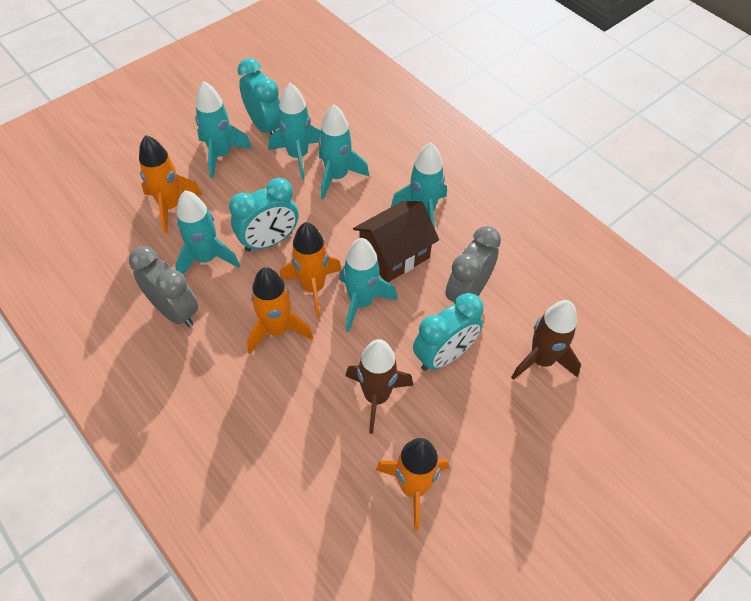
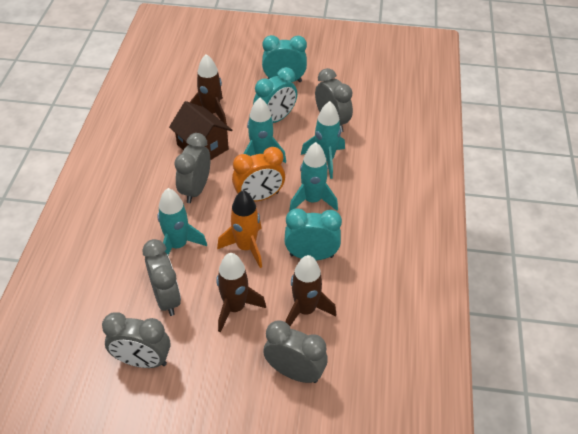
brown rocket: [346,339,413,434] [511,300,581,380] = 2 -> [190,54,227,125] [216,253,266,333] [286,255,336,326] = 3
grey clock: [129,246,198,327] [445,226,501,303] = 2 -> [102,312,171,368] [142,239,181,316] [174,133,210,203] [263,320,328,383] [315,68,353,132] = 5
orange clock: none = 0 -> [232,147,285,202] = 1
orange rocket: [139,135,202,233] [247,267,313,354] [280,222,342,318] [376,438,449,531] = 4 -> [217,190,262,268] = 1
turquoise rocket: [175,190,240,274] [195,81,252,178] [268,83,321,180] [318,105,369,200] [339,238,398,332] [391,143,447,228] = 6 -> [158,188,207,255] [244,98,286,163] [289,142,338,211] [301,101,345,179] = 4

